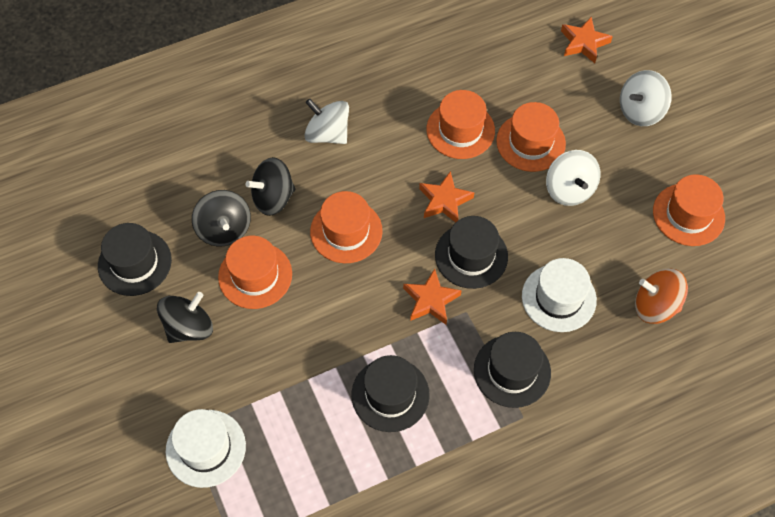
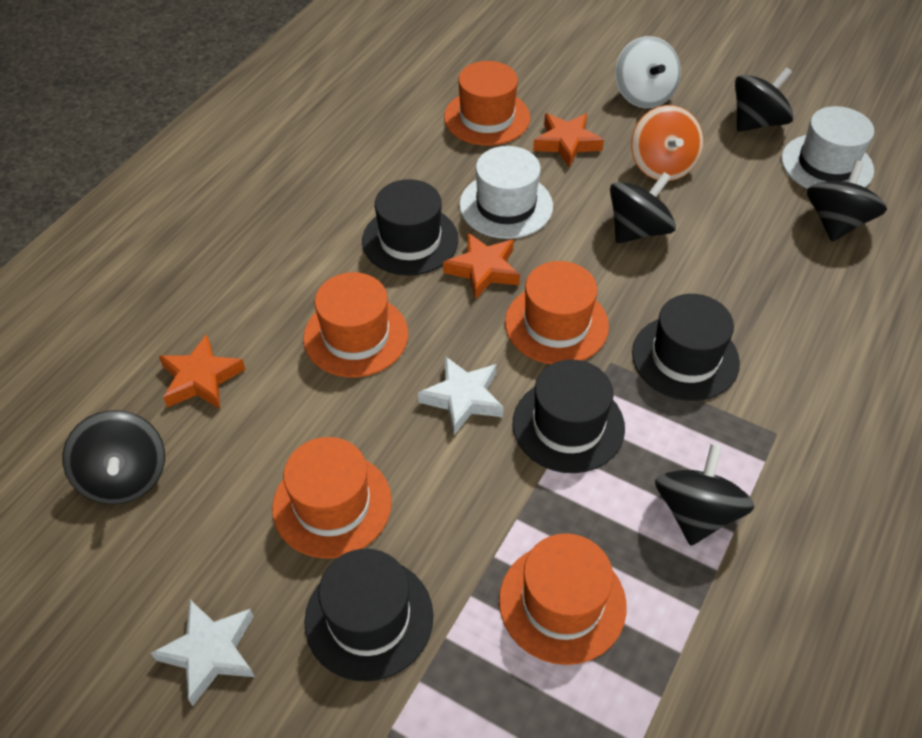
black spinning top: [157,292,213,343] [192,190,251,247] [246,157,296,216] = 3 -> [62,410,165,504] [610,172,676,243] [655,444,754,546] [735,67,794,132] [807,160,887,242] = 5
white spinning top: [304,98,349,144] [546,150,600,206] [620,70,672,126] = 3 -> [615,36,681,108] = 1
white star: none = 0 -> [151,600,255,706] [418,356,504,435] = 2

